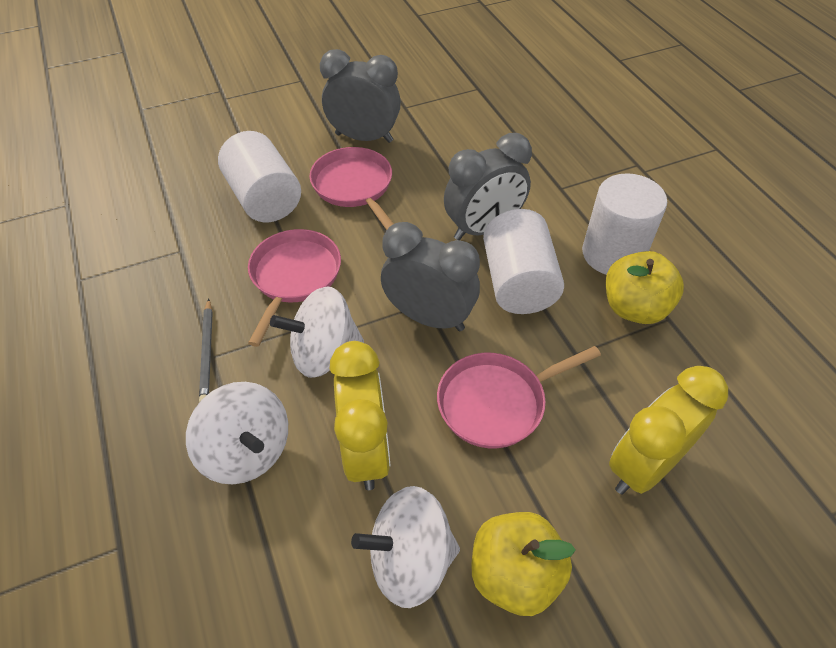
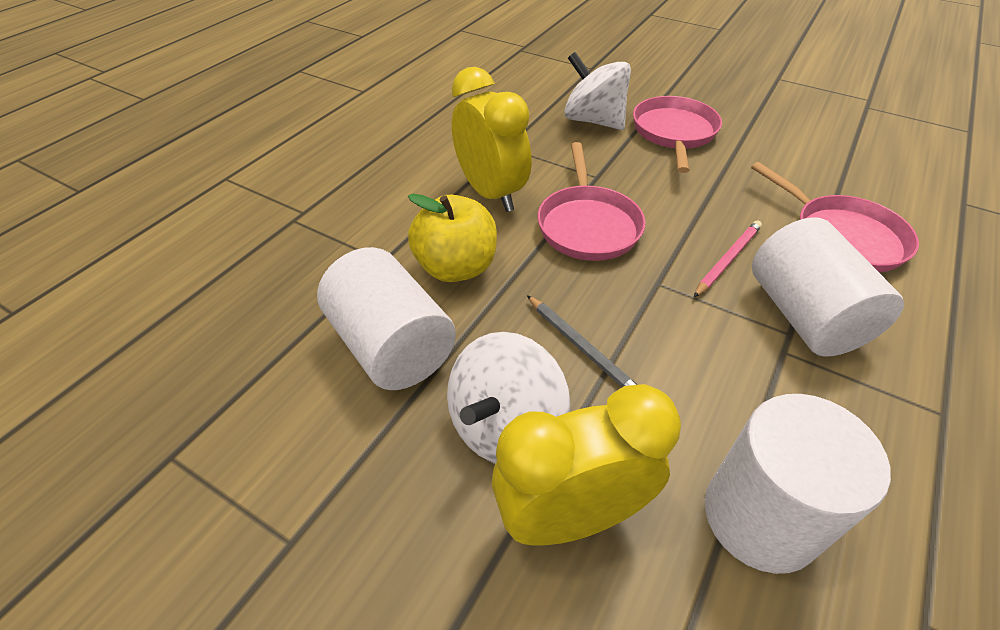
grey clock: [320,49,401,143] [381,222,480,331] [444,133,532,240] = 3 -> none = 0
pink pencil: none = 0 -> [694,220,762,297] = 1
white spinning top: [186,382,288,484] [270,286,364,378] [351,486,460,608] = 3 -> [447,332,570,464] [564,52,631,130] = 2
yellow apple: [472,512,576,616] [606,251,684,324] = 2 -> [408,194,497,282] = 1

